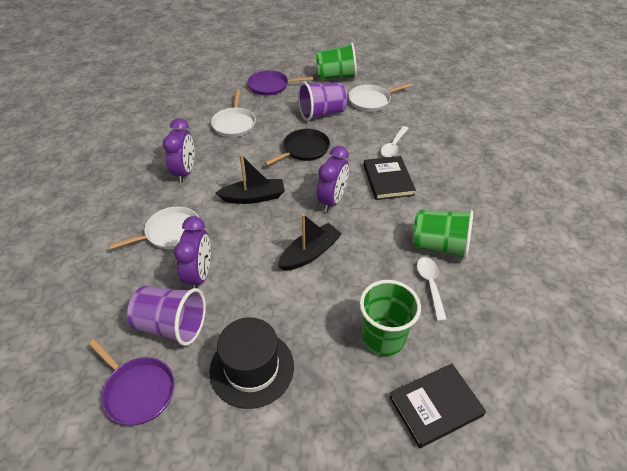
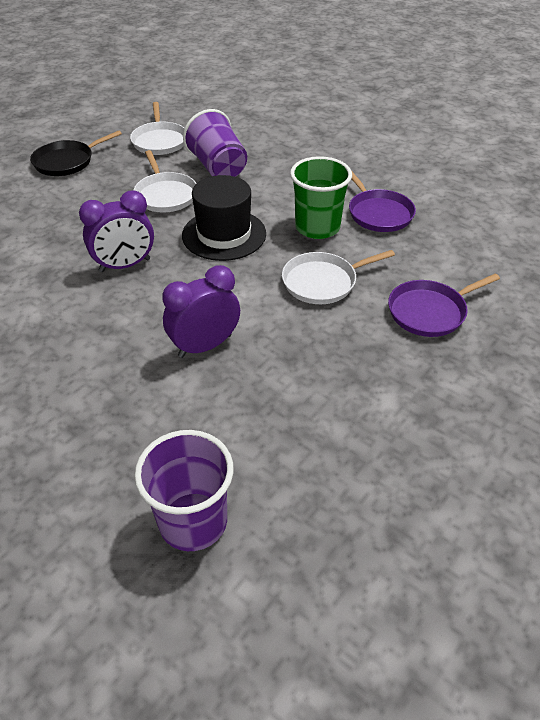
black boat: [216,154,285,204] [278,214,342,271] = 2 -> none = 0
black book: [363,156,416,200] [389,364,486,448] = 2 -> none = 0
green cup: [316,42,357,79] [360,280,421,356] [412,210,473,260] = 3 -> [290,156,352,239] = 1
purple clock: [163,118,194,183] [174,216,211,289] [317,146,349,212] = 3 -> [79,191,154,272] [162,265,240,358] = 2
white spoon: [381,126,409,157] [417,257,447,321] = 2 -> none = 0

